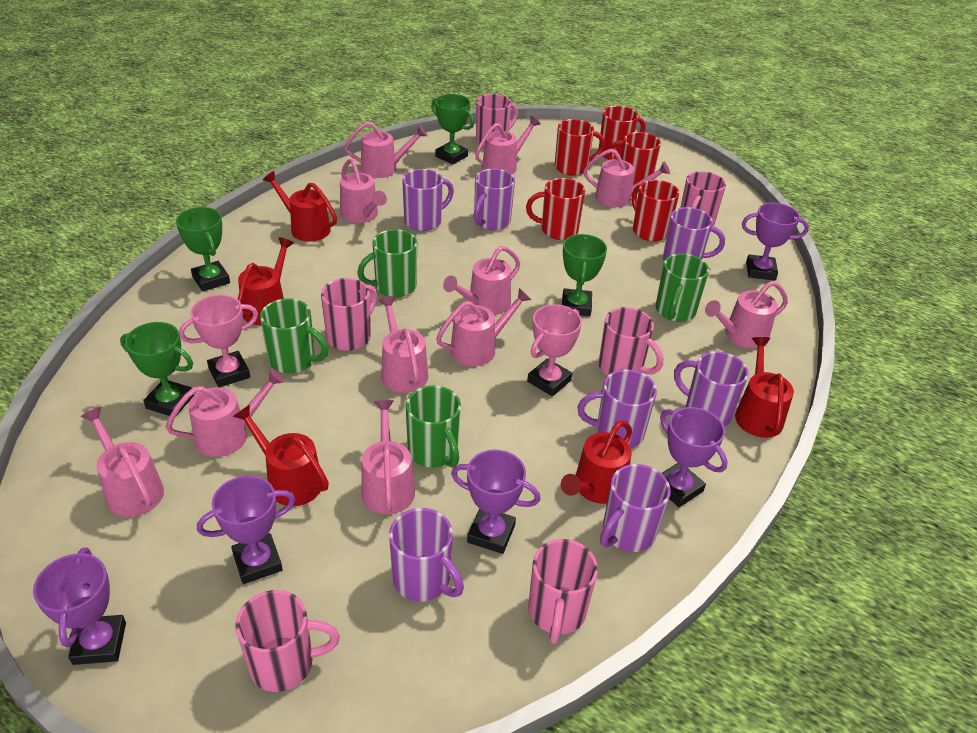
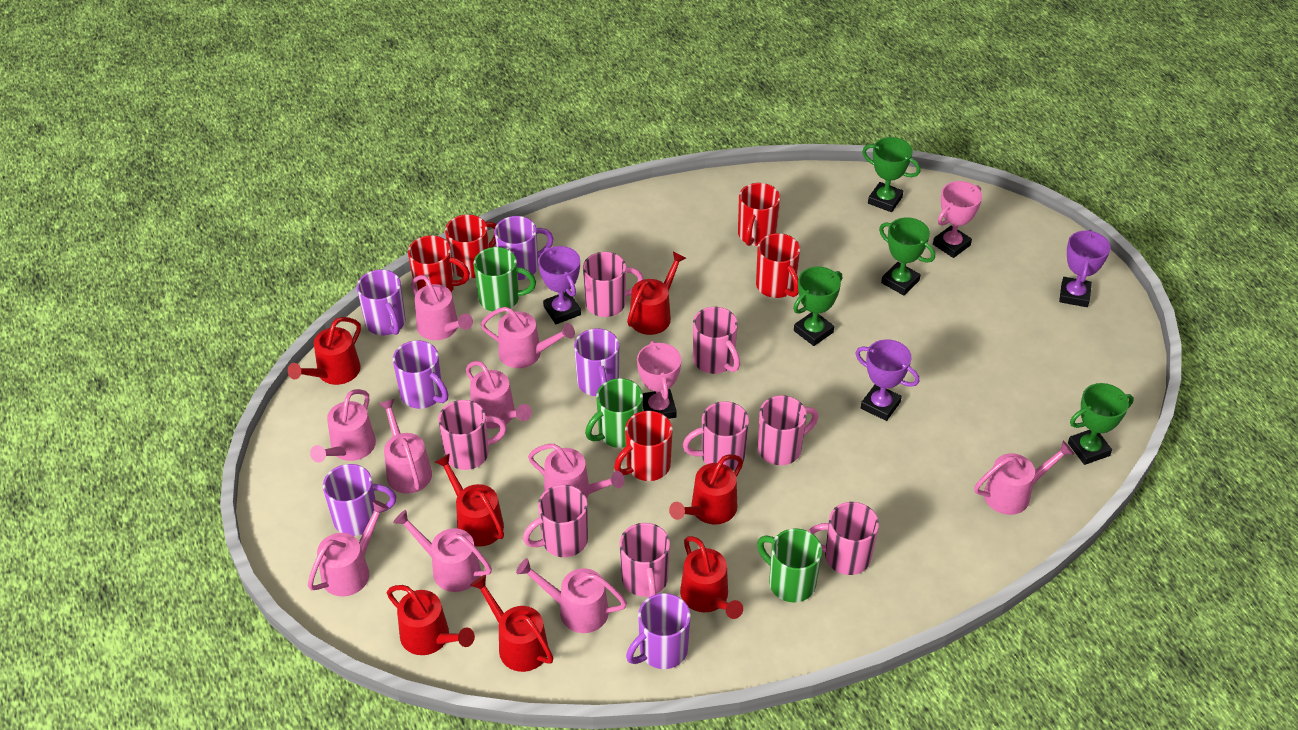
green mug: [260,298,328,374] [357,229,417,297] [406,385,461,468] [655,253,709,322] = 4 -> [473,247,536,312] [585,378,643,448] [757,528,822,603] = 3
pink mug: [235,590,340,692] [321,278,377,351] [476,94,518,147] [528,539,598,644] [599,307,663,376] [680,171,726,226] = 6 -> [438,400,507,470] [523,485,588,557] [583,252,644,317] [619,523,670,598] [683,401,749,470] [693,307,740,374] [758,395,818,465] [808,502,879,575] = 8
pink watering can: [81,407,164,517] [166,369,285,457] [340,159,387,223] [344,121,427,178] [361,400,415,514] [378,296,428,393] [436,288,531,366] [443,246,520,315] [475,116,541,175] [583,149,670,207] [705,281,788,349] = 11 -> [308,500,389,596] [310,389,376,463] [379,399,432,494] [393,510,492,592] [411,275,473,340] [466,361,532,429] [481,307,575,368] [516,558,627,633] [528,444,625,499] [974,441,1074,515] = 10
purple mug: [389,508,464,601] [402,169,454,231] [474,169,515,230] [578,369,657,448] [600,464,671,552] [663,207,725,261] [674,351,749,427] = 7 -> [323,464,396,536] [357,270,406,335] [393,340,448,409] [494,216,554,280] [574,328,619,396] [626,593,691,669] = 6
purple trophy: [33,547,126,665] [197,476,296,584] [451,450,540,554] [660,407,728,507] [742,203,809,281] = 5 -> [538,246,581,324] [855,339,919,421] [1059,230,1111,307] = 3
red watering can: [233,404,329,506] [238,237,294,325] [263,171,337,242] [561,420,632,504] [735,337,794,438] = 5 -> [288,317,361,385] [387,585,475,655] [435,454,504,547] [470,575,553,672] [627,252,686,335] [669,454,743,525] [680,536,743,619] = 7

